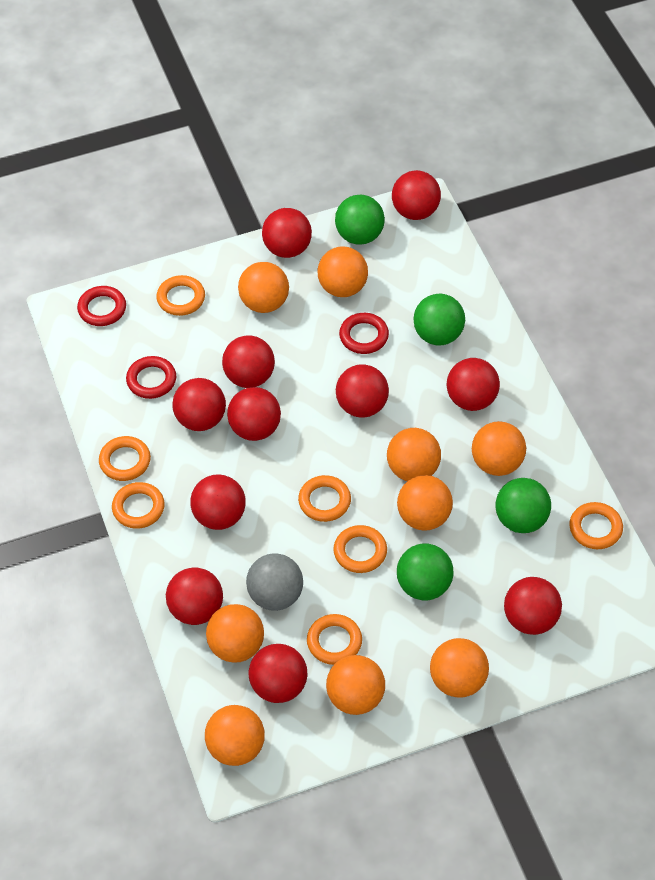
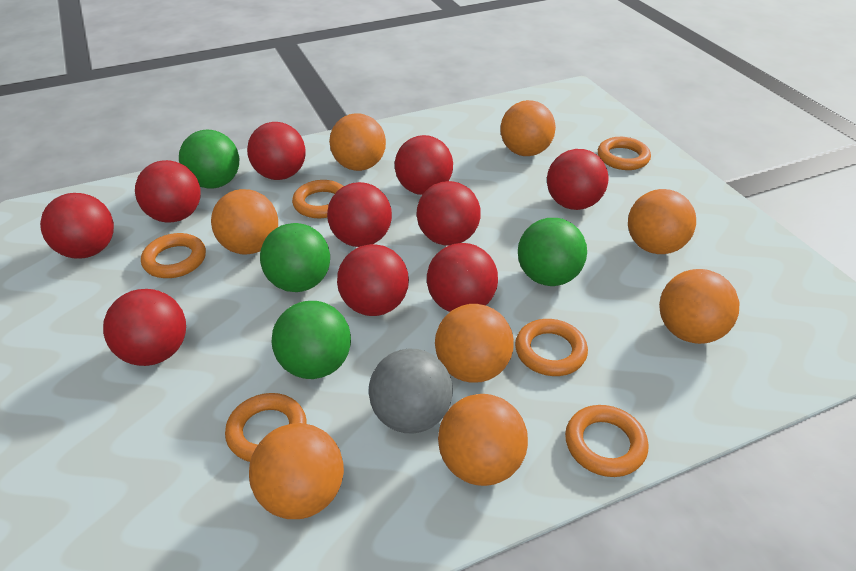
orange ball: [205,705,265,766] [206,604,264,663] [238,262,289,313] [318,246,368,297] [326,655,385,715] [387,428,441,481] [397,475,453,531] [430,638,489,698] [472,421,526,476] = 9 -> [211,189,278,255] [249,423,344,519] [329,113,386,171] [435,304,514,383] [438,394,528,486] [500,100,556,156] [628,189,696,254] [659,269,739,344] = 8
orange ring: [99,436,151,481] [112,482,165,529] [156,275,205,316] [298,475,351,522] [307,614,362,665] [333,525,387,573] [569,502,623,549] = 7 -> [141,233,206,278] [225,393,307,462] [292,180,343,218] [515,319,588,376] [565,405,649,477] [598,137,651,170] = 6
red ball: [166,567,223,625] [172,378,226,431] [190,474,246,530] [222,335,275,388] [227,387,281,441] [249,644,307,703] [262,208,312,258] [336,364,389,418] [392,170,441,220] [447,358,500,411] [504,577,562,635] = 11 -> [40,193,114,259] [103,289,186,366] [135,160,200,222] [247,122,306,180] [327,182,392,247] [337,244,409,316] [395,135,453,195] [417,181,480,246] [427,243,498,312] [547,149,608,210] = 10
red ring: [77,286,126,326] [126,356,176,399] [339,313,389,354] = 3 -> none = 0

